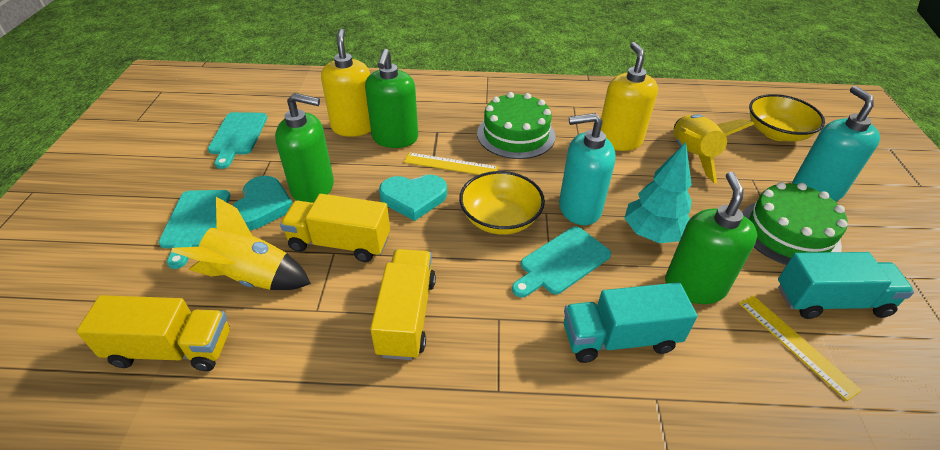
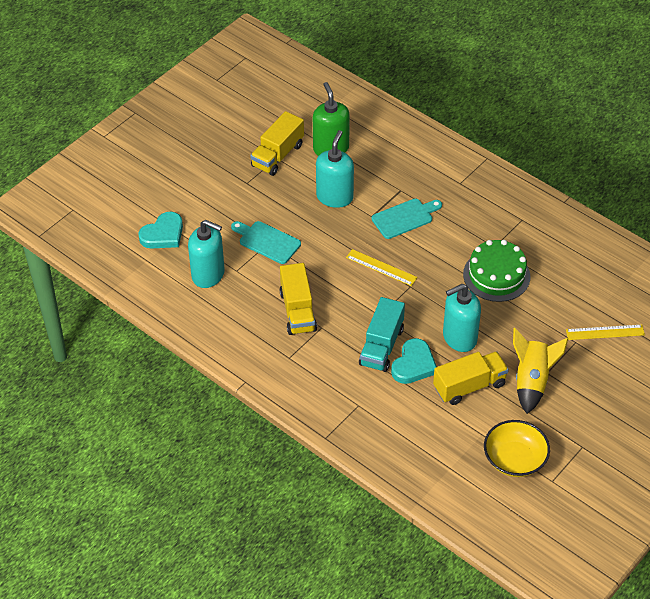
green cake: [477,92,556,159] [742,182,848,265] = 2 -> [463,240,530,302] = 1
green soap dispenser: [275,93,334,203] [365,49,418,148] [665,172,757,304] = 3 -> [313,82,350,156] = 1
turquoise cutting board: [159,190,231,269] [208,112,267,169] [512,227,611,297] = 3 -> [231,221,301,264] [372,199,442,239] = 2
turquoise soap dispenser: [559,113,616,225] [792,86,880,201] = 2 -> [188,220,225,288] [316,130,354,208] [443,284,481,352] = 3
turquoise tree: [624,142,692,243] = 1 -> none = 0
turquoise truck: [564,282,697,363] [778,252,914,319] = 2 -> [359,297,405,372] = 1
yellow bowl: [459,171,545,235] [749,94,825,141] = 2 -> [484,420,550,477] = 1
yellow rocket: [171,197,311,290] [674,114,754,184] = 2 -> [513,328,568,414] = 1
yellow soap dispenser: [321,29,371,136] [601,42,658,151] = 2 -> none = 0

